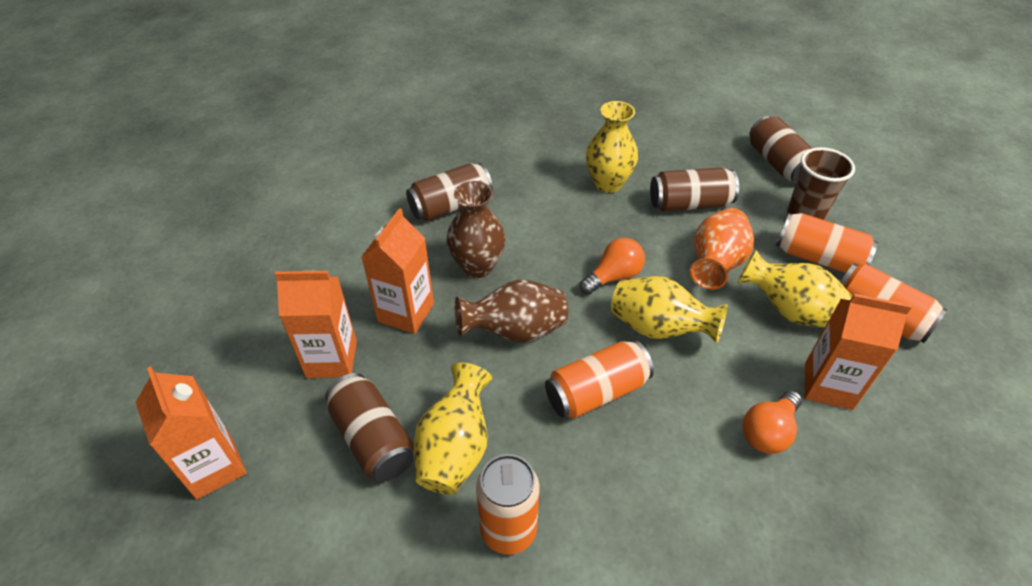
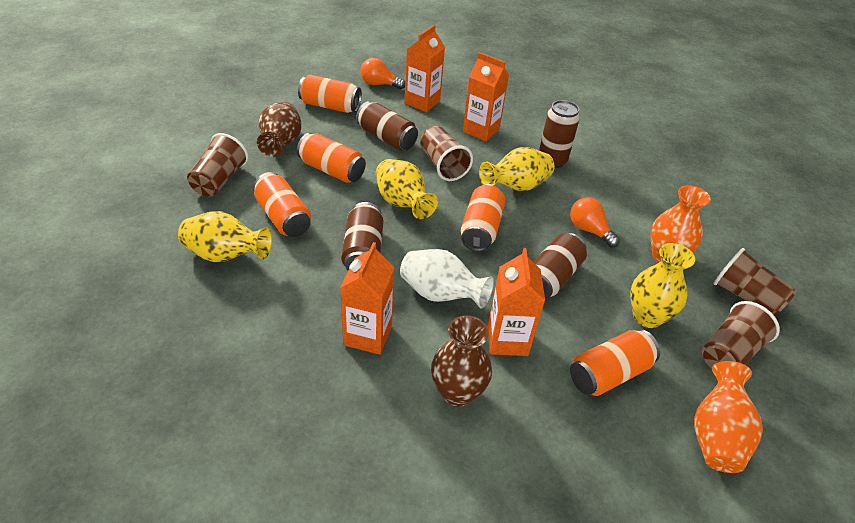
brown cup: [787,147,855,220] = 1 -> [187,133,248,197] [420,126,473,181] [702,301,780,369] [713,248,796,317] = 4
orange can: [476,454,540,555] [545,340,654,419] [776,213,878,273] [840,264,947,343] = 4 -> [253,172,311,237] [297,133,366,183] [298,74,362,113] [461,184,506,251] [570,329,660,396] = 5
orange vase: [690,208,754,290] = 1 -> [650,185,711,263] [694,361,763,473] = 2
white vase: none = 0 -> [400,249,494,309] = 1

